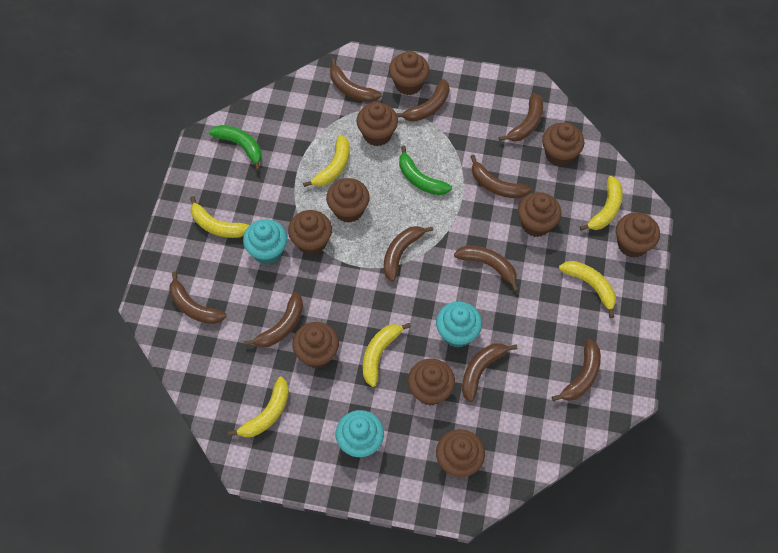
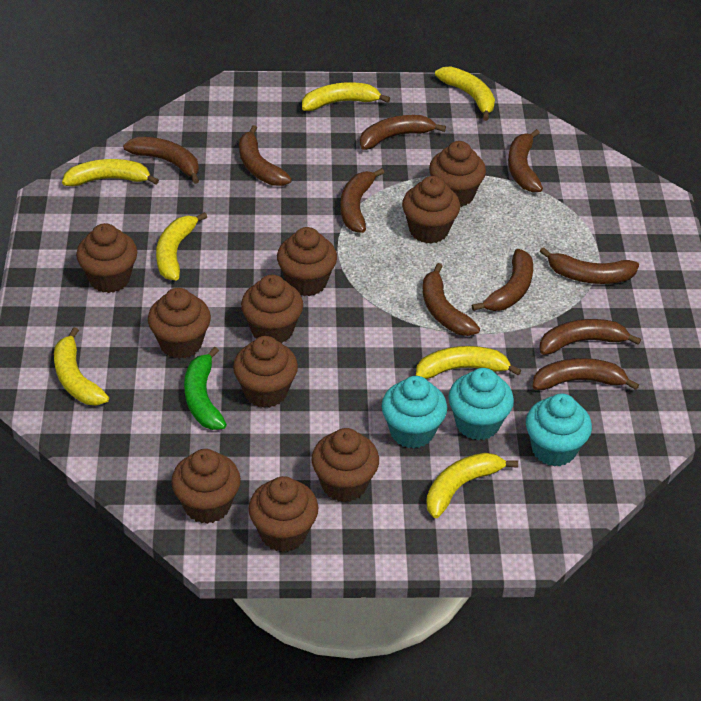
green banana: [209,125,262,171] [399,145,452,195] = 2 -> [184,347,227,430] = 1
yellow banana: [190,196,250,238] [228,377,289,437] [303,135,350,187] [363,323,411,387] [559,261,616,318] [579,176,623,231] = 6 -> [54,327,109,406] [62,159,159,186] [156,212,207,281] [302,82,390,111] [416,346,522,379] [426,453,518,518] [435,67,495,121] = 7

